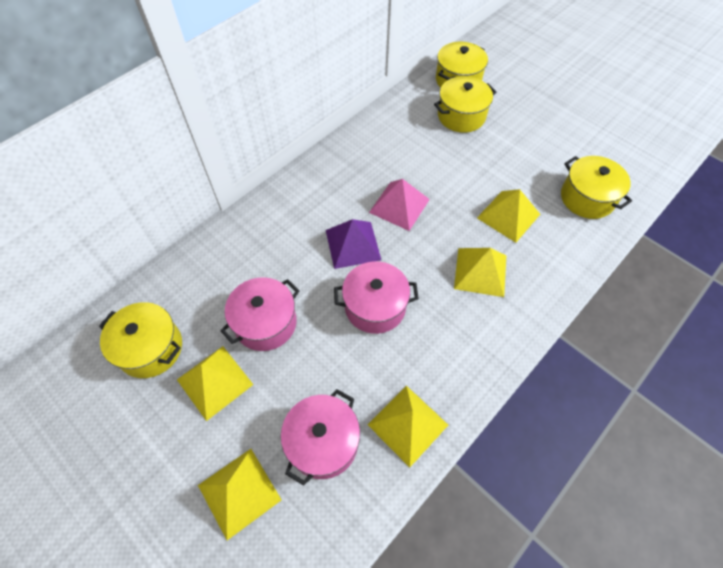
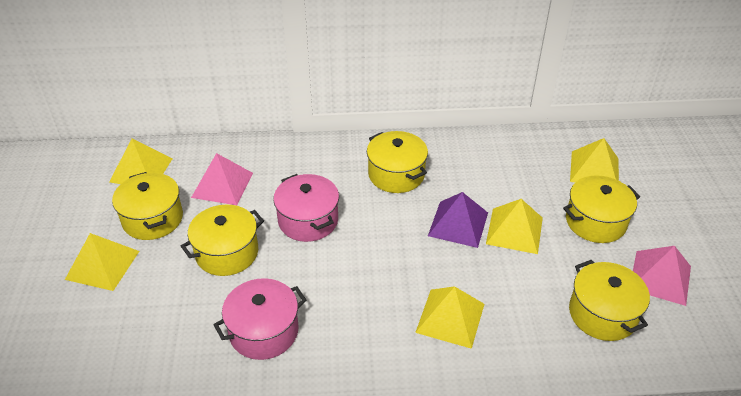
pink pot: [220,277,299,351] [281,389,360,486] [334,261,419,334] = 3 -> [214,278,307,360] [273,174,339,242] = 2
pink pyramid: [369,179,430,231] = 1 -> [191,153,253,205] [633,246,691,306] = 2
yellow pot: [99,302,182,378] [434,76,496,133] [436,42,488,88] [561,156,632,219] = 4 -> [112,172,183,240] [181,205,264,276] [367,131,428,193] [563,176,640,243] [569,260,650,341] = 5

